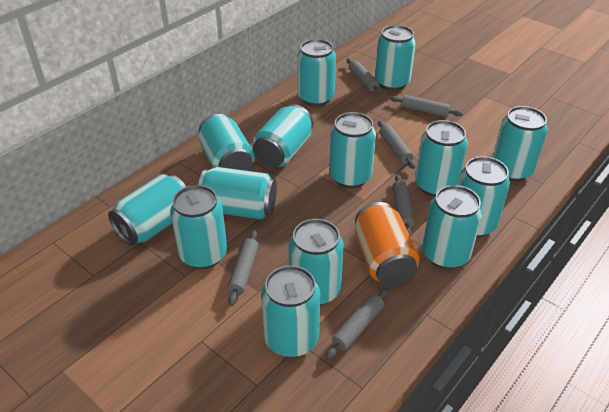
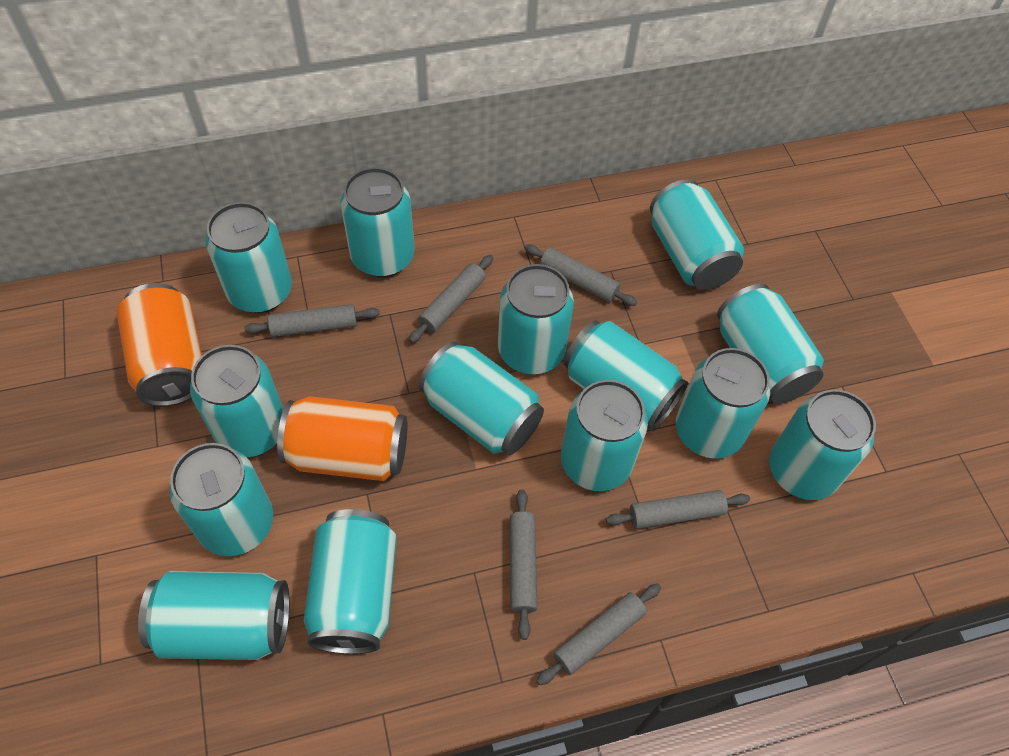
orange can: [354,202,420,286] = 1 -> [116,283,202,407] [277,396,407,481] = 2

